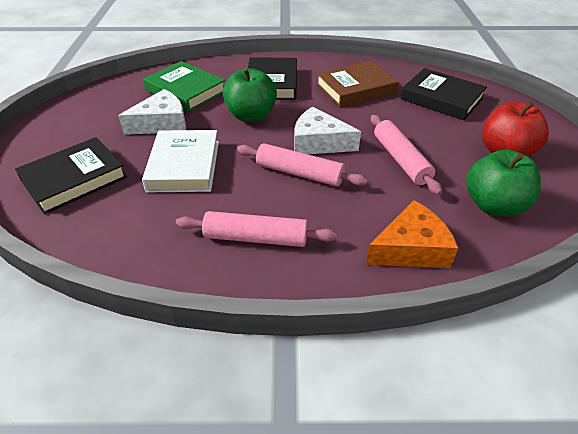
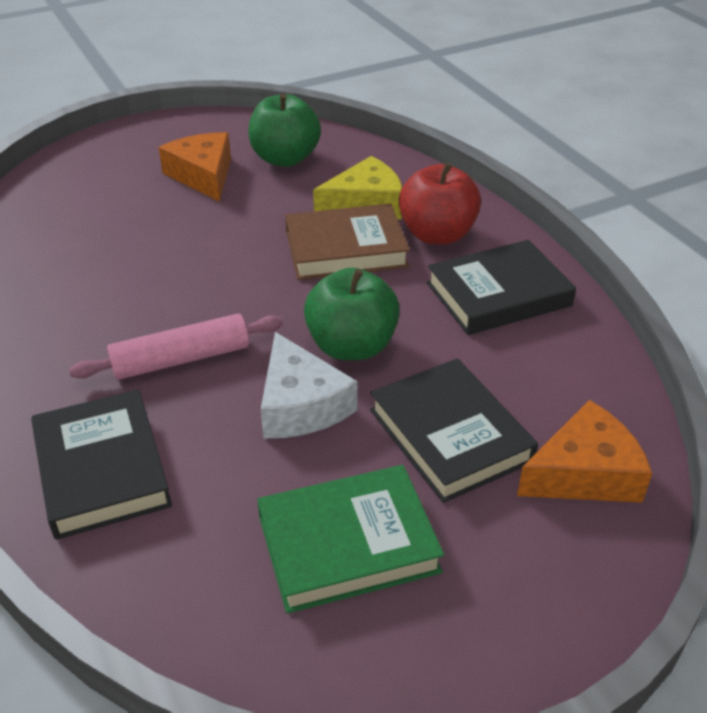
orange cheese: [366,200,458,268] = 1 -> [159,132,231,202] [517,400,652,503] = 2
pink rolling pin: [176,211,337,247] [237,143,368,187] [371,115,442,195] = 3 -> [69,314,283,380] = 1
white book: [142,130,219,192] = 1 -> none = 0
white cheese: [118,89,186,135] [294,107,361,154] = 2 -> [261,332,358,439] = 1
yellow cheese: none = 0 -> [313,156,402,219] = 1

